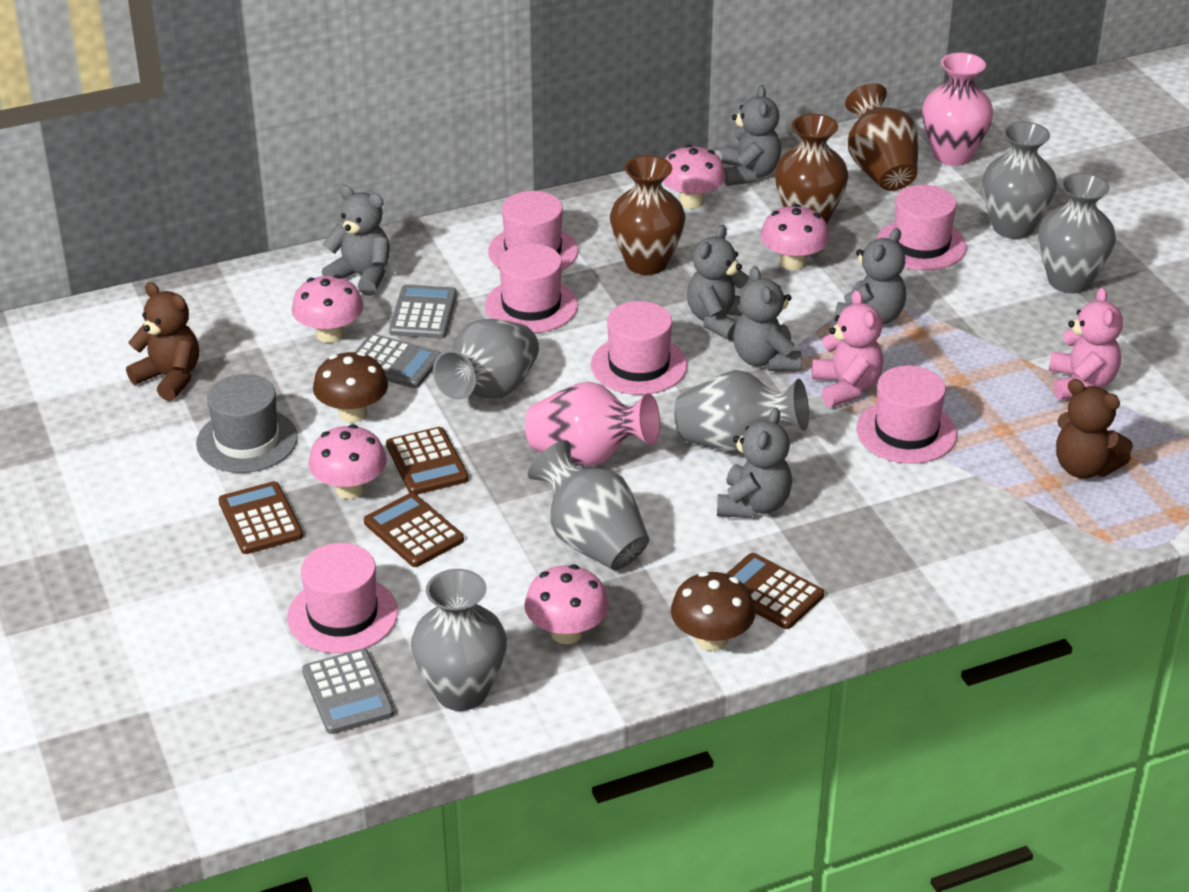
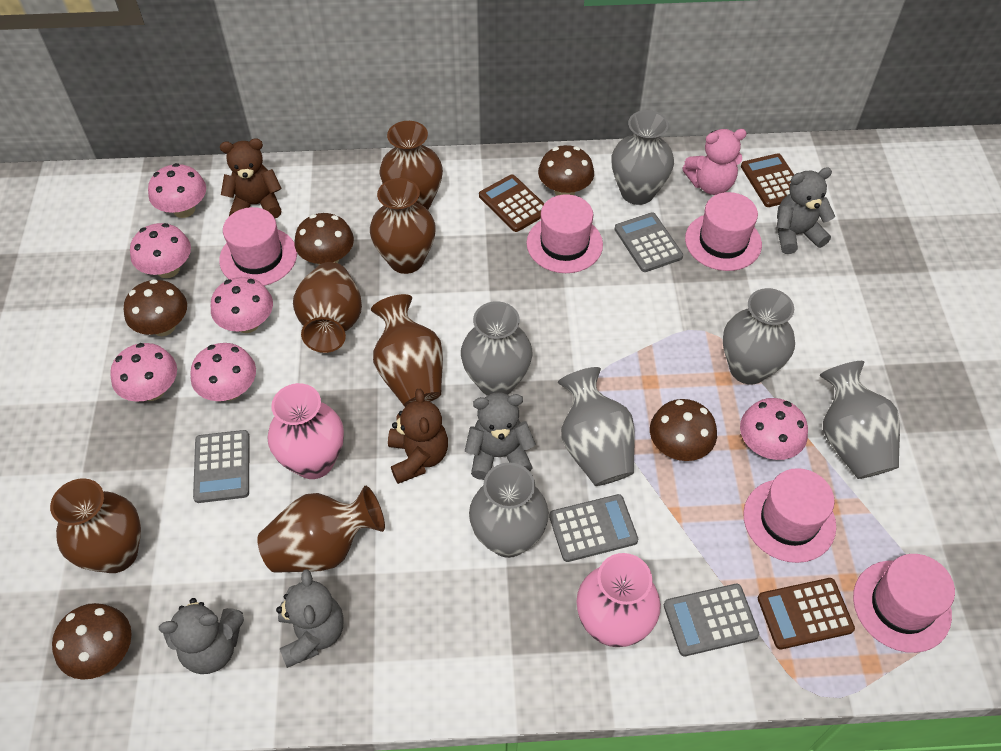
brown calculator: [218,481,303,554] [364,493,464,567] [386,427,469,495] [726,553,824,629] = 4 -> [479,175,545,232] [741,153,794,207] [758,578,855,649] = 3
brown mushroom: [313,352,388,423] [671,571,755,651] = 2 -> [52,603,132,680] [124,279,187,336] [295,213,354,265] [538,145,594,196] [650,399,717,461] = 5
brown vase: [610,155,686,275] [775,114,849,225] [845,83,918,191] = 3 -> [50,478,141,573] [257,486,385,573] [293,262,362,353] [370,178,436,274] [371,294,443,407] [380,121,443,209] = 6
grey calculator: [302,649,394,734] [355,334,441,388] [389,284,457,338] = 3 -> [193,430,249,503] [549,494,638,562] [614,212,683,272] [664,584,759,656] = 4
grey hat: [196,374,298,473] = 1 -> none = 0
grey teddy bear: [322,185,390,296] [687,225,749,341] [717,408,792,518] [722,85,781,186] [733,266,802,371] [834,228,906,325] = 6 -> [159,598,244,674] [276,569,344,668] [465,392,536,480] [777,167,835,254] = 4
pink hat: [287,543,398,653] [485,243,578,333] [488,191,578,271] [591,301,687,395] [856,366,957,464] [876,185,967,270] = 6 -> [219,207,297,286] [527,194,603,273] [685,192,762,271] [743,468,836,563] [853,554,955,653] = 5
pink mushroom: [292,275,364,343] [308,424,387,499] [524,564,609,644] [662,145,726,209] [760,204,829,270] = 5 -> [110,343,177,402] [130,223,191,278] [148,163,206,218] [190,343,256,401] [211,277,273,333] [740,398,808,460] = 6
pink teddy bear: [812,290,883,407] [1049,287,1123,400] = 2 -> [682,129,747,195] = 1

